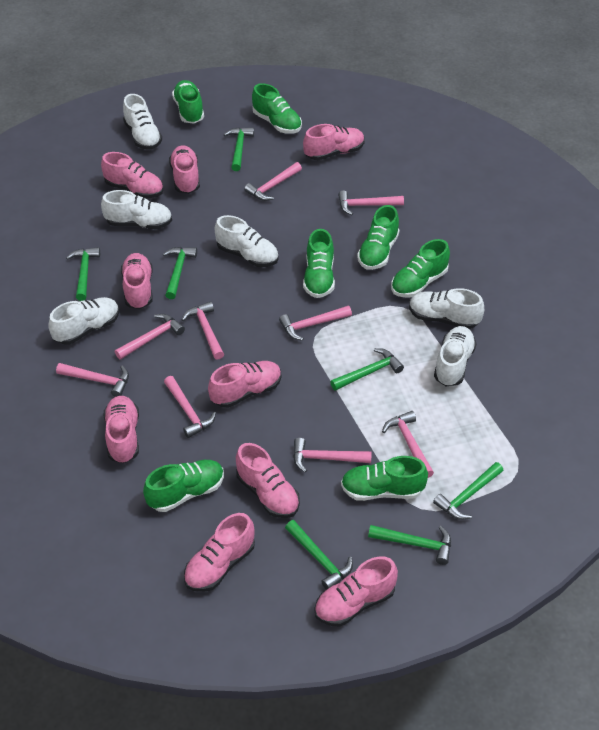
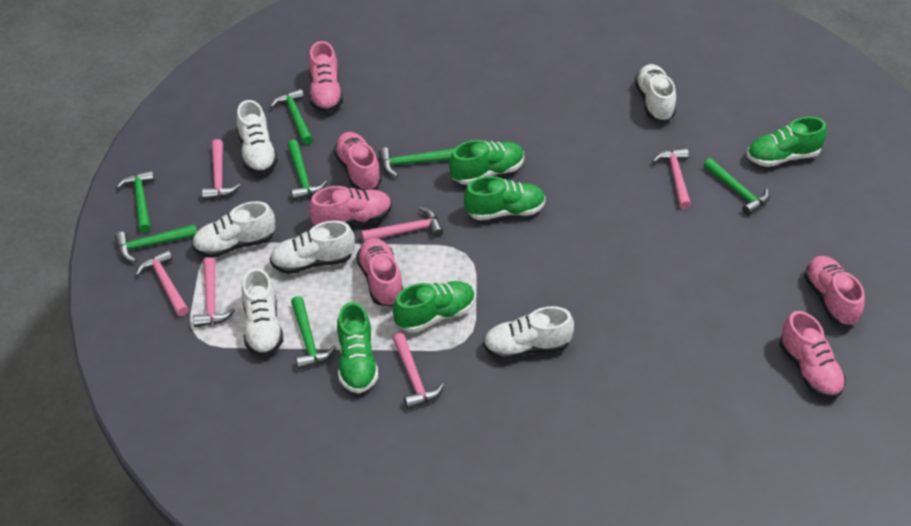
green shoe: [143,460,224,512] [172,80,204,124] [252,83,302,134] [303,229,335,298] [341,456,428,501] [357,205,399,270] [391,239,450,298] = 7 -> [337,302,378,393] [393,281,475,333] [449,140,524,185] [464,176,546,220] [747,117,827,167] = 5
pink hammer: [56,363,129,397] [115,314,185,360] [164,376,216,438] [181,301,224,360] [244,162,302,201] [279,306,352,341] [293,438,372,473] [338,190,404,215] [382,411,434,478] = 9 -> [136,249,189,316] [193,257,235,328] [202,139,241,200] [361,207,443,242] [393,333,444,409] [652,148,691,209] = 6
pink shoe: [101,152,163,198] [104,396,139,463] [121,253,153,309] [169,146,200,194] [184,513,255,592] [208,361,282,408] [236,443,300,518] [303,124,365,160] [315,556,398,627] = 9 -> [309,41,343,112] [309,186,392,225] [334,132,382,190] [356,238,403,306] [779,311,846,399] [804,256,865,326] = 6

